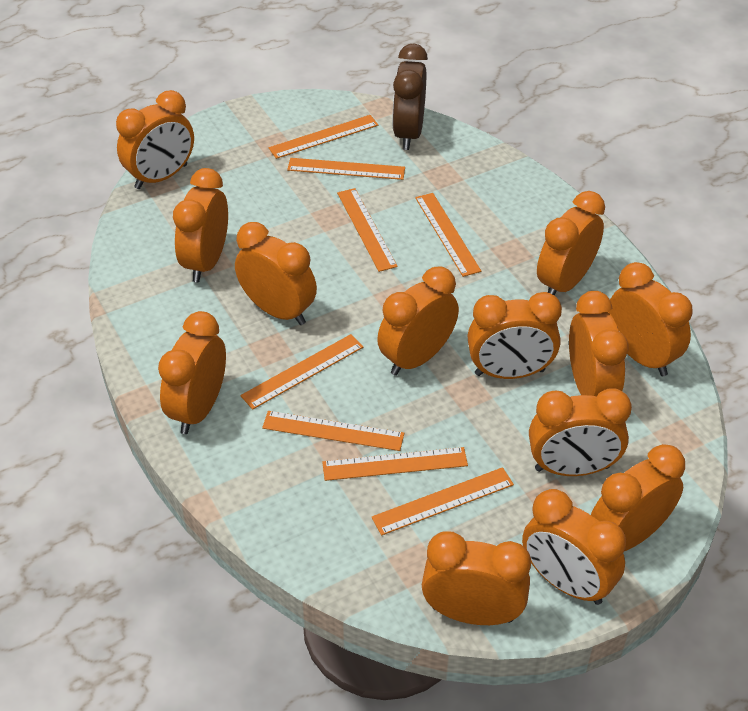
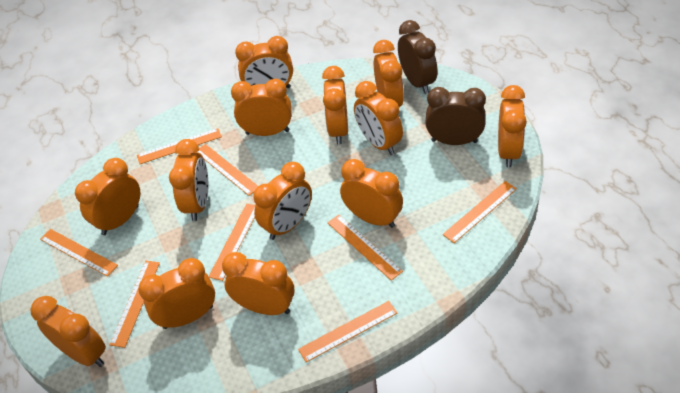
brown clock: [392,44,428,150] = 1 -> [398,20,438,94] [425,87,486,145] = 2

